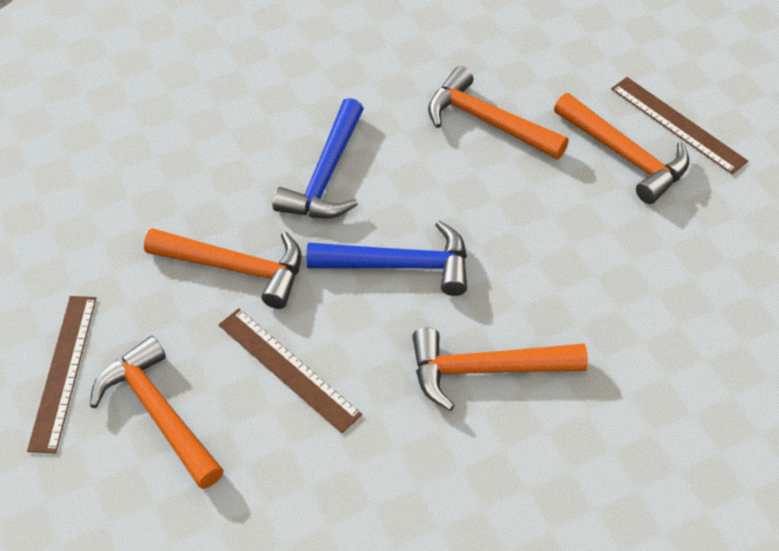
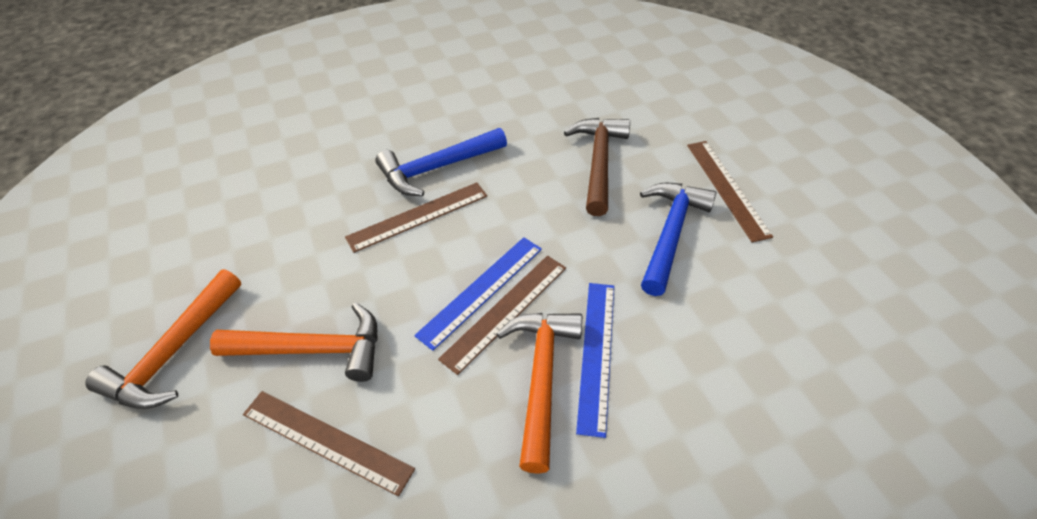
blue ruler: none = 0 -> [414,237,542,351] [576,283,614,438] = 2
brown hammer: none = 0 -> [564,118,630,216] = 1
brown ruler: [27,296,97,454] [219,308,362,433] [611,77,748,174] = 3 -> [243,391,415,496] [345,182,487,253] [438,256,566,375] [687,141,773,243] = 4
orange hammer: [90,336,224,489] [144,228,301,309] [412,327,588,411] [428,66,569,160] [554,93,689,204] = 5 -> [85,269,241,409] [210,302,378,382] [496,313,582,474] = 3

